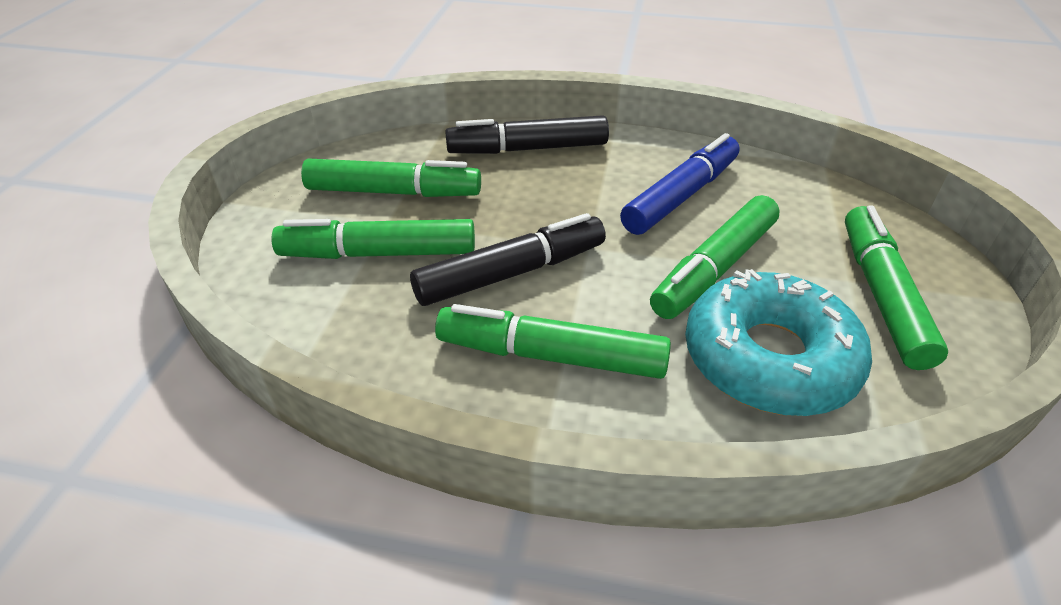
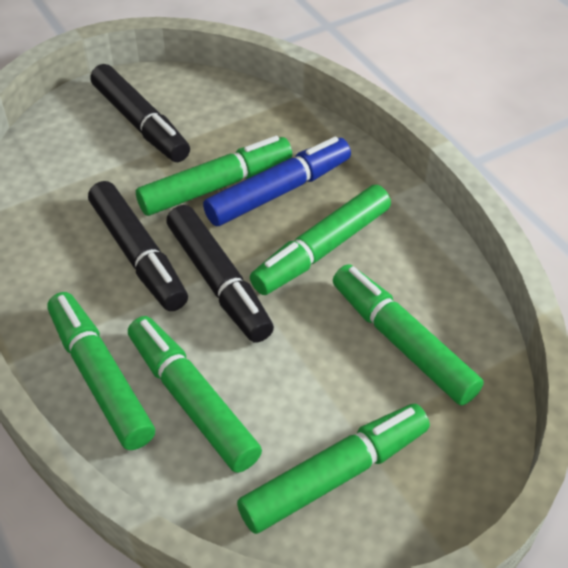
black marker: [410,213,606,306] [445,115,609,154] = 2 -> [88,181,188,311] [90,64,190,162] [166,205,274,343] = 3
green marker: [271,219,475,259] [301,158,481,197] [435,304,671,379] [650,195,780,319] [845,205,948,370] = 5 -> [47,292,155,450] [128,316,262,473] [136,136,292,216] [237,404,430,534] [250,185,391,295] [333,264,484,406] = 6
turquoise donut: [685,269,872,416] = 1 -> none = 0

